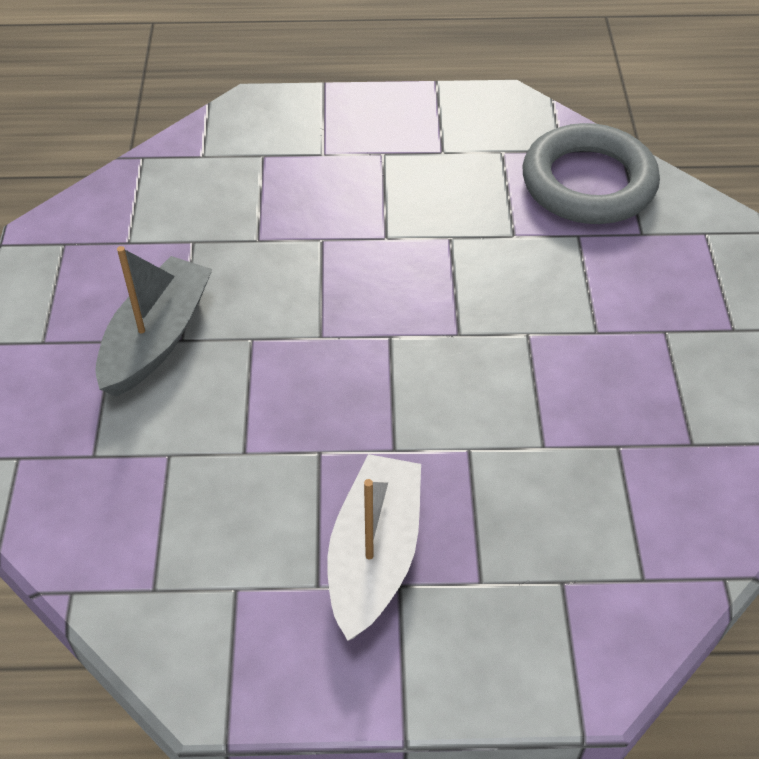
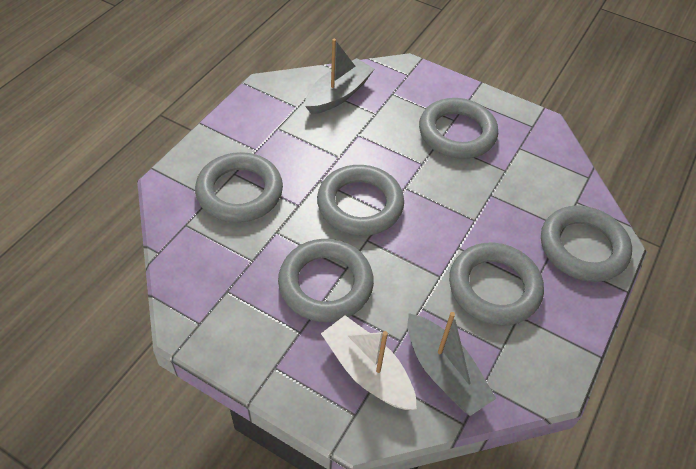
grey boat: [95,246,213,397] = 1 -> [305,39,374,114] [408,312,496,416] = 2
grey ring: [522,123,660,224] = 1 -> [195,152,283,223] [278,239,374,322] [317,165,404,236] [419,98,498,159] [449,243,544,326] [541,205,632,282] = 6

